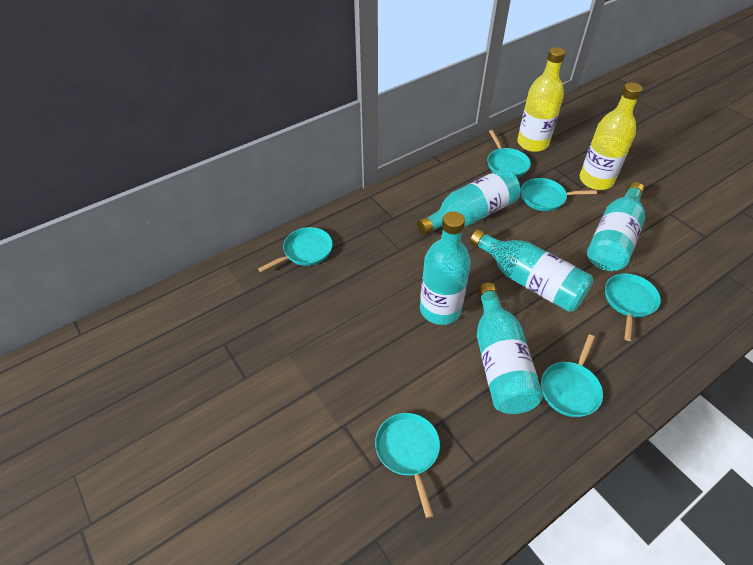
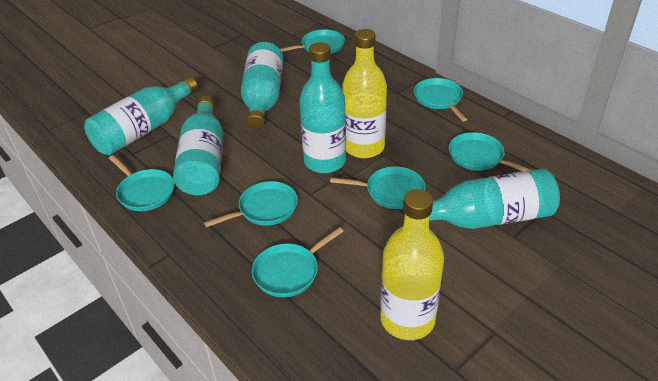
turquoise pan: [258,227,333,272] [375,413,440,518] [487,130,531,177] [521,178,597,211] [541,334,603,417] [605,273,661,341] = 6 -> [109,155,174,211] [204,181,298,228] [252,227,344,297] [280,29,345,54] [330,166,425,209] [414,78,467,122] [449,132,531,171] = 7

